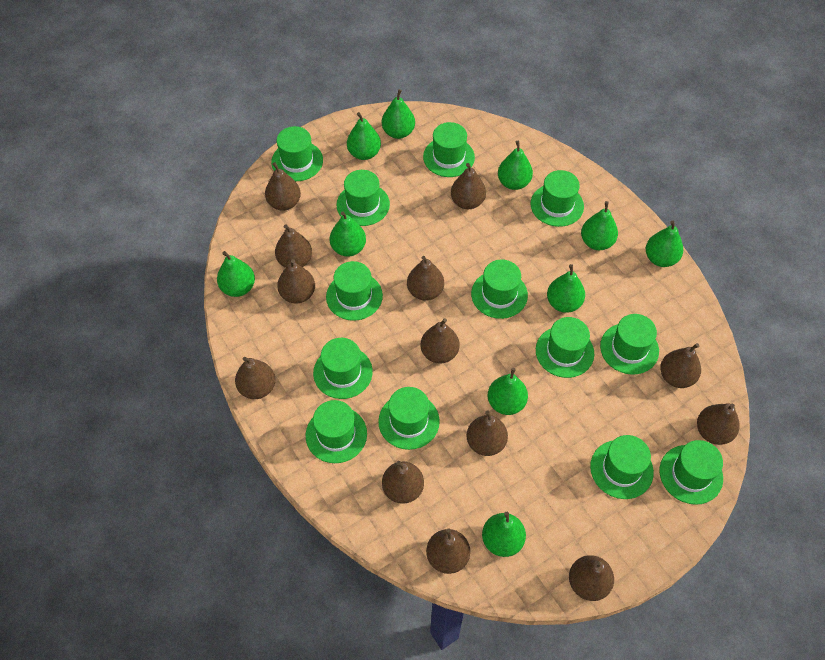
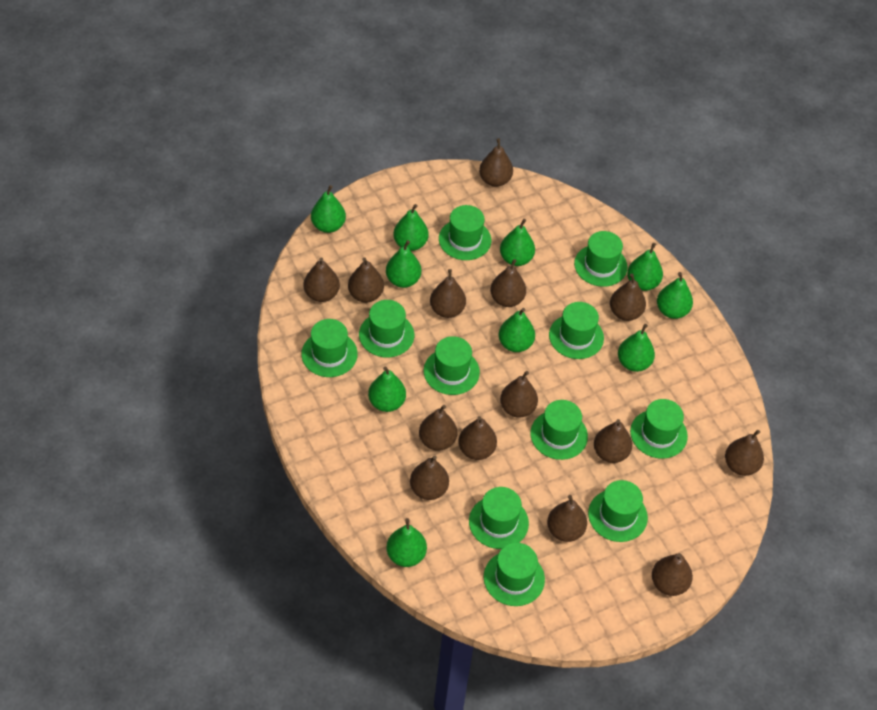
brown pear: [235,357,275,399] [265,162,301,211] [275,224,312,268] [277,259,315,303] [382,461,424,504] [407,256,444,301] [421,318,459,363] [426,529,470,574] [451,163,486,209] [467,410,508,456] [569,555,614,601] [660,343,701,388] [697,403,740,445] = 13 -> [304,257,340,302] [348,257,384,303] [410,456,449,500] [419,405,457,451] [430,269,466,318] [458,416,497,460] [479,138,513,187] [490,259,526,307] [500,371,538,418] [547,495,587,542] [594,419,632,463] [610,273,646,321] [652,553,693,596] [725,430,764,476] = 14
green hat: [271,126,323,181] [306,400,367,463] [313,338,373,399] [326,261,383,321] [336,170,390,226] [378,387,440,450] [423,122,475,177] [471,260,528,319] [530,170,584,227] [536,317,594,378] [590,435,654,499] [600,314,659,375] [660,440,723,505] = 13 -> [301,319,358,377] [359,300,414,357] [424,336,480,395] [439,205,491,260] [469,487,529,549] [484,543,545,606] [530,400,588,460] [549,302,604,359] [574,231,627,287] [588,480,648,542] [630,399,688,459] = 11

